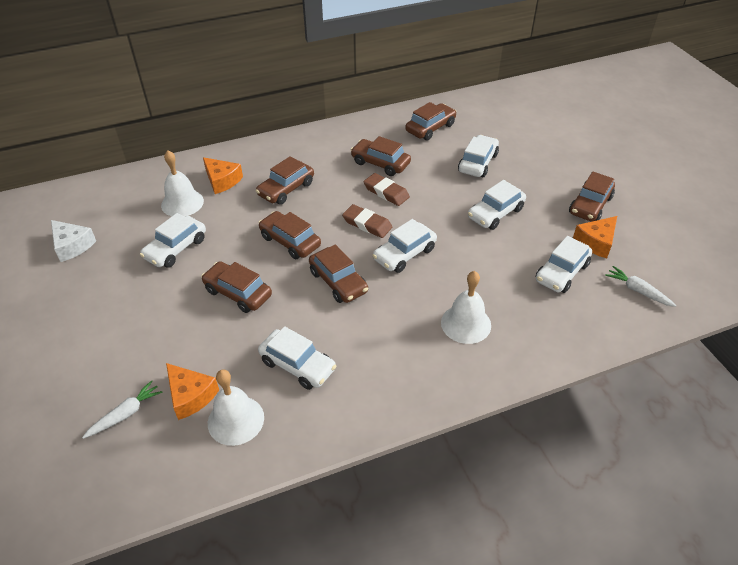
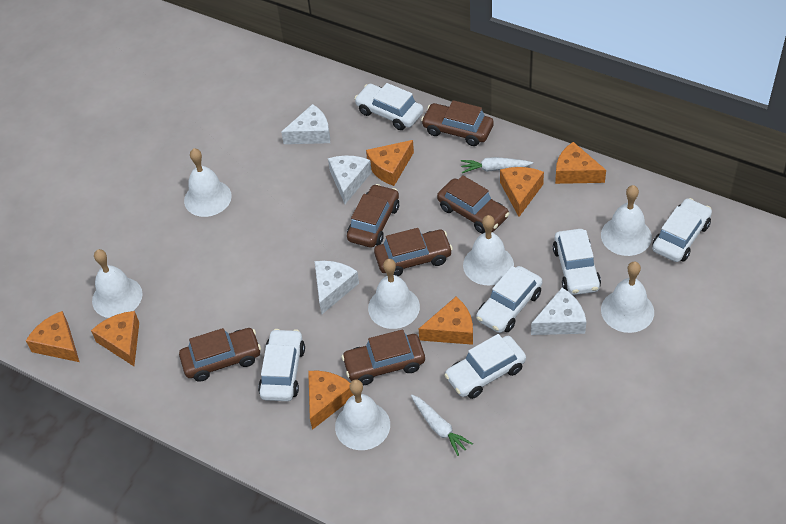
brown car: [201,261,272,313] [256,156,314,205] [258,211,321,259] [309,244,368,303] [351,136,411,176] [405,102,456,141] [569,172,615,221] = 7 -> [179,328,261,382] [341,329,425,385] [347,184,399,248] [374,228,453,276] [421,100,494,146] [437,175,510,234] = 6
brown eraser: [342,204,392,238] [363,173,410,206] = 2 -> none = 0
orange cheese: [166,363,219,420] [203,157,243,194] [573,216,617,258] = 3 -> [26,311,79,362] [91,311,139,366] [308,371,353,430] [366,140,414,186] [419,297,473,345] [500,167,544,217] [555,142,606,184] = 7
white bell: [161,150,204,217] [208,369,264,446] [441,271,491,344] = 3 -> [92,249,143,318] [184,148,232,217] [335,379,390,450] [368,259,420,329] [463,215,514,285] [601,185,652,256] [601,261,654,333] = 7
white cheese: [51,220,96,262] = 1 -> [281,104,330,144] [315,261,359,314] [328,155,372,204] [531,288,586,335] = 4

